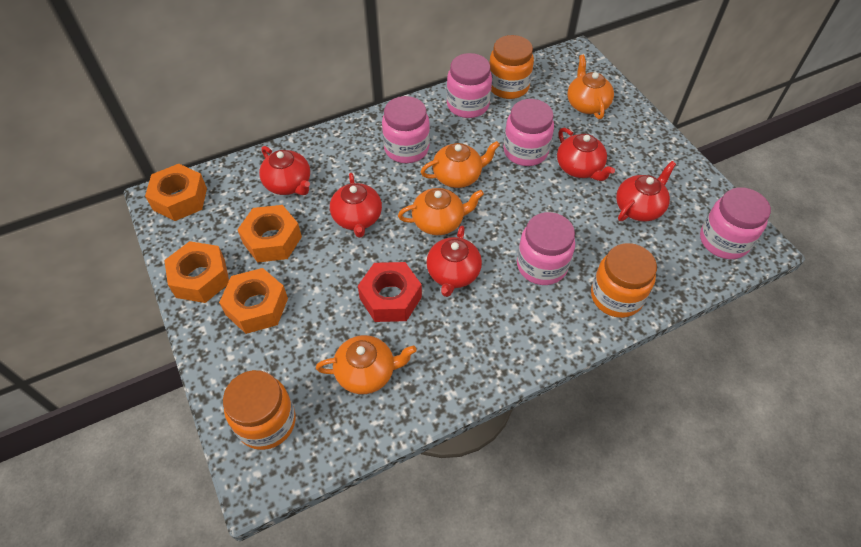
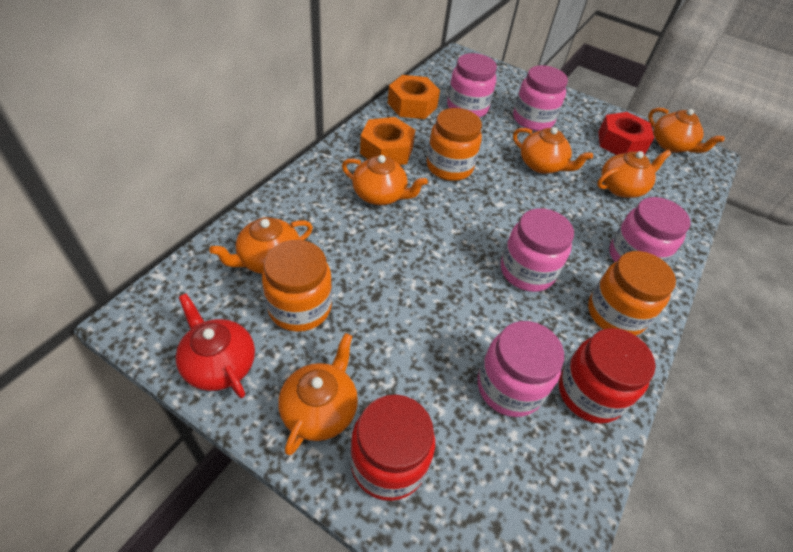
orange nut: [145,164,207,221] [164,241,229,303] [219,268,288,334] [237,205,302,262] = 4 -> [360,117,415,165] [388,75,440,119] = 2
orange teapot: [316,335,417,394] [398,188,484,235] [421,141,500,188] [567,55,614,119] = 4 -> [209,217,313,274] [278,333,358,455] [342,155,428,205] [513,127,593,174] [597,150,671,198] [648,108,725,153] = 6
red jar: none = 0 -> [350,395,435,501] [559,328,655,424] = 2
red teapot: [259,146,310,195] [330,173,382,238] [426,226,482,297] [557,128,615,181] [616,161,676,221] = 5 -> [176,294,255,398] = 1

